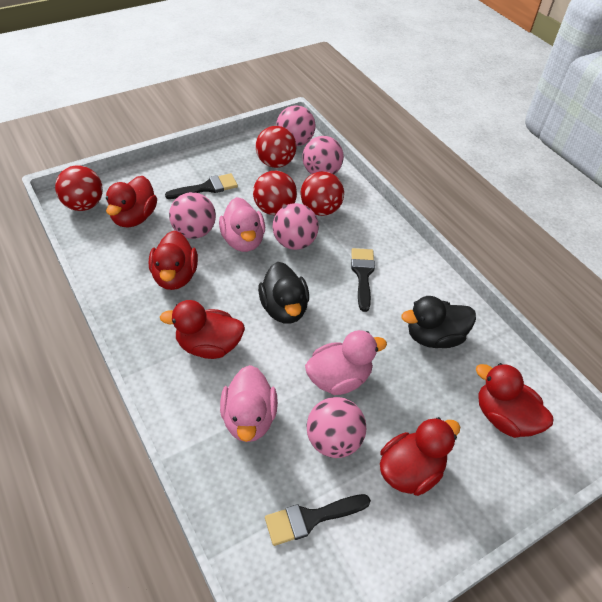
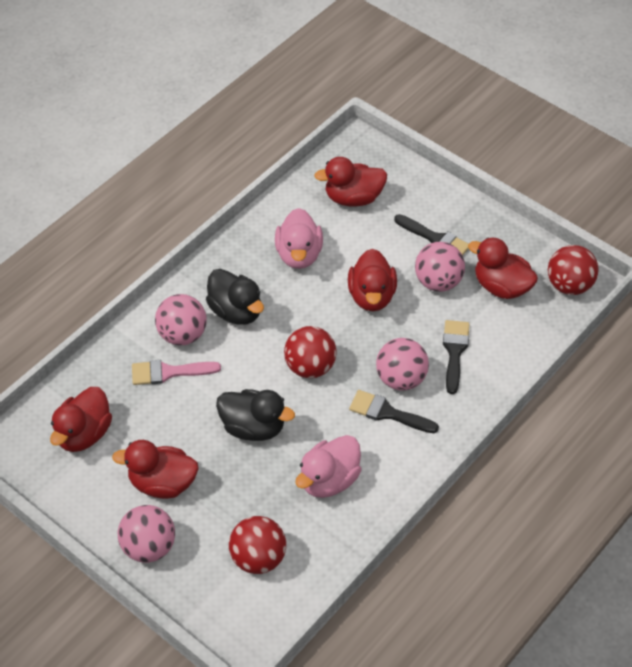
pink ball: [169,192,216,239] [272,203,319,250] [276,105,315,146] [302,136,344,174] [307,397,366,458] = 5 -> [118,505,175,563] [155,294,207,345] [376,338,429,391] [415,242,465,292] = 4
pink brush: none = 0 -> [132,360,221,385] = 1
pink duck: [219,197,265,252] [220,365,278,442] [305,330,387,395] = 3 -> [275,208,323,269] [295,435,361,498] = 2
red ball: [55,165,103,211] [253,171,297,215] [256,126,296,168] [301,171,344,216] = 4 -> [229,516,286,574] [284,326,337,378] [548,245,599,295] = 3

